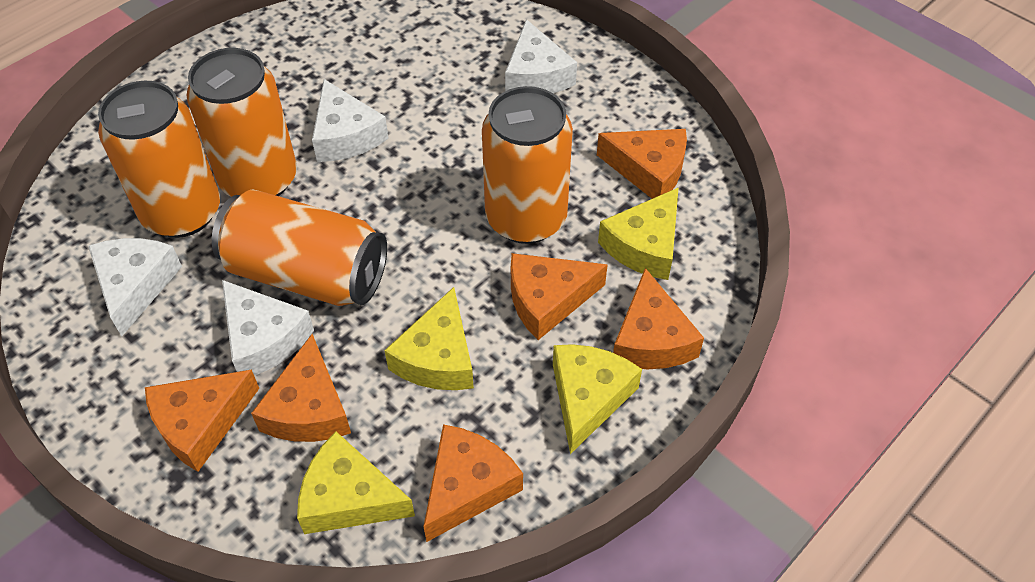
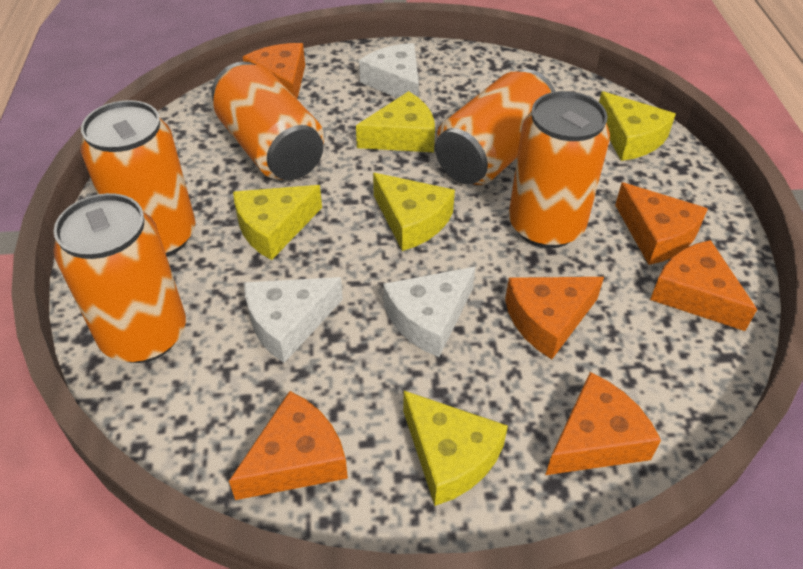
orange can: [98,81,220,238] [187,48,297,197] [212,189,387,306] [482,86,573,244] = 4 -> [53,193,186,363] [80,100,195,257] [211,61,324,180] [435,69,556,185] [509,91,610,248] = 5
white cheese: [88,238,182,337] [222,280,314,376] [312,79,389,162] [505,19,577,93] = 4 -> [244,277,343,363] [359,43,419,98] [383,267,475,357] = 3
yellow cheese: [297,432,415,534] [384,287,474,390] [553,344,642,454] [598,187,679,280] = 4 -> [233,185,322,260] [356,91,435,152] [373,173,455,251] [403,391,508,506] [599,91,676,161] = 5

